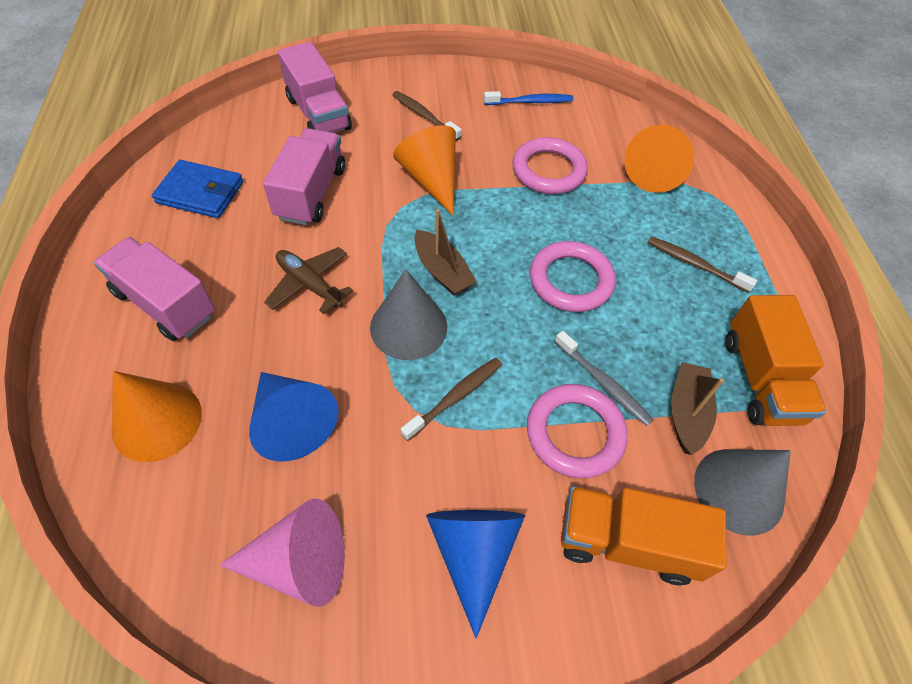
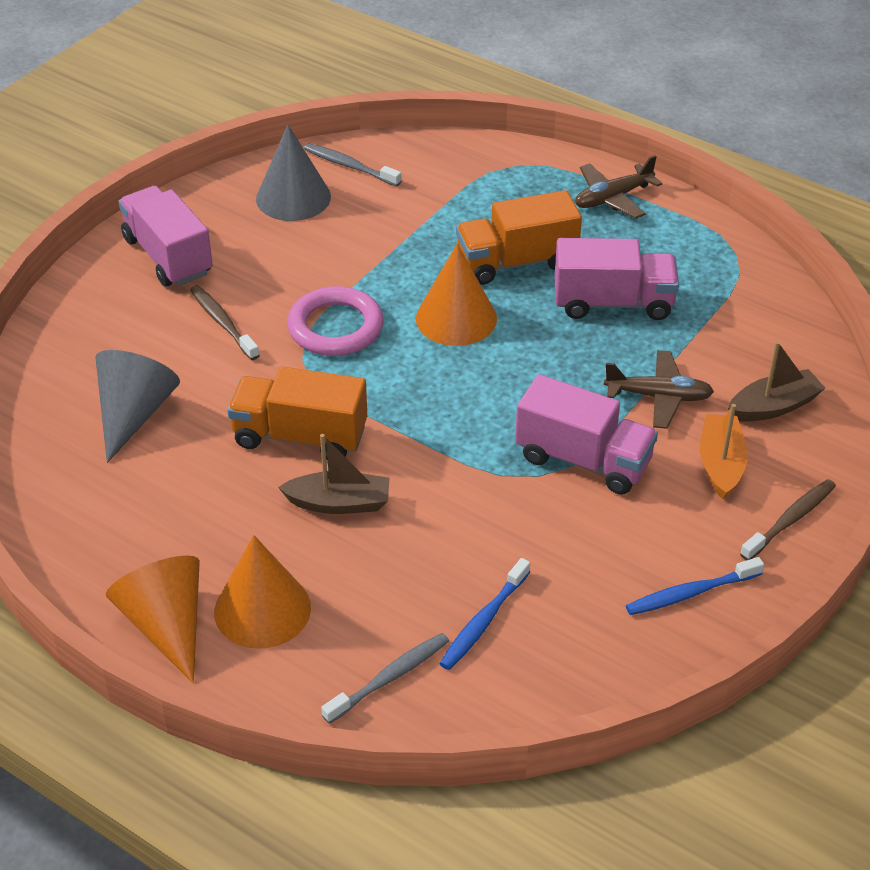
blue cone: [249,372,338,462] [426,510,525,639] = 2 -> none = 0
blue toothbrush: [484,91,573,105] = 1 -> [439,558,530,670] [626,557,764,615] = 2
blue wallet: [152,160,243,218] = 1 -> none = 0
brown plane: [264,247,353,314] = 1 -> [575,155,662,219] [604,350,714,429] = 2
brown toothbrush: [393,91,462,141] [401,358,502,441] [647,236,757,293] = 3 -> [190,285,260,360] [740,479,836,561] = 2
grey toothbrush: [555,331,654,426] = 1 -> [304,143,401,186] [321,633,449,724] = 2
orange boat: none = 0 -> [700,404,748,499] = 1
pink cone: [219,499,345,607] = 1 -> none = 0
pink ring: [512,137,588,194] [527,384,628,478] [530,241,616,312] = 3 -> [287,286,384,356] = 1

